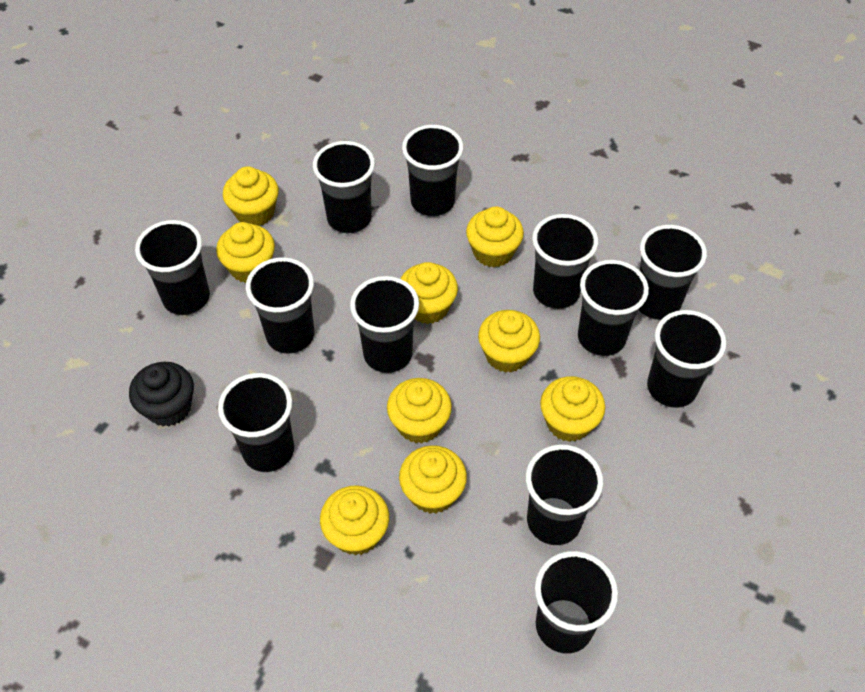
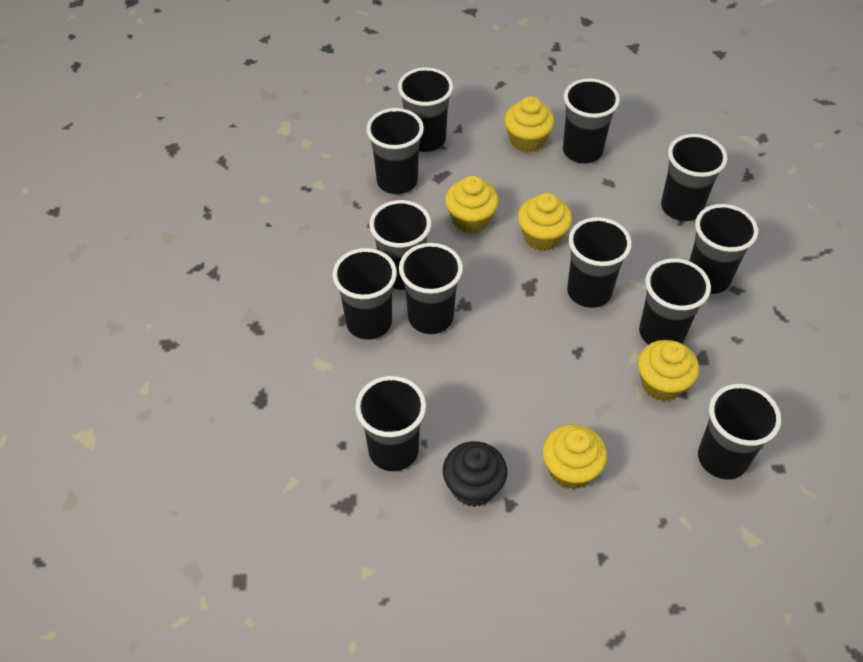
yellow cupcake: [216,222,275,283] [223,166,279,226] [320,485,389,556] [387,378,452,444] [399,445,467,514] [401,262,458,324] [466,206,524,267] [478,310,540,373] [540,376,605,442] = 9 -> [445,176,499,234] [504,96,554,153] [518,193,572,251] [543,424,607,489] [638,340,699,401] = 5

